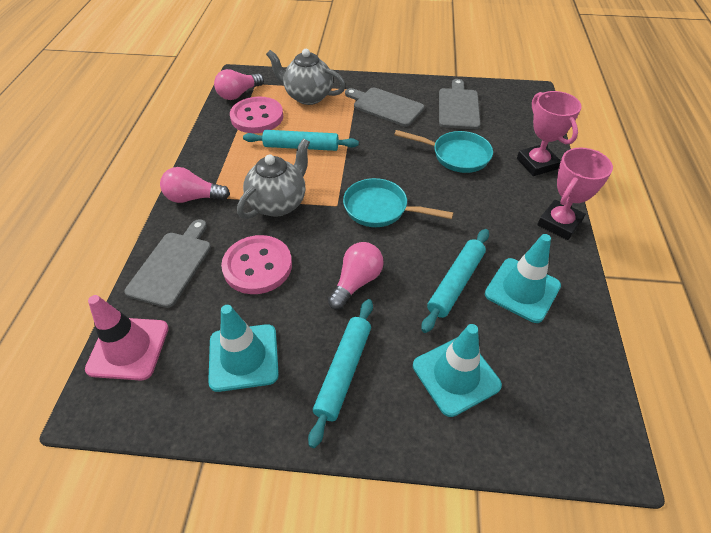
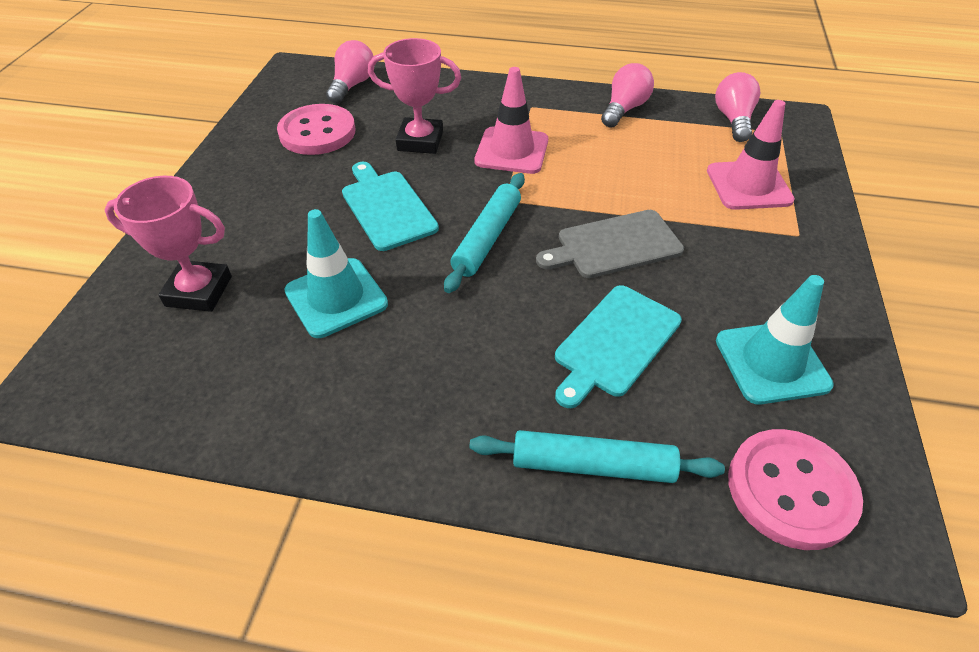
grey cutting board: [124,219,211,308] [345,88,424,127] [439,79,480,129] = 3 -> [536,210,684,278] = 1
grey teapot: [237,139,310,219] [266,49,346,105] = 2 -> none = 0
pink traffic cone: [85,295,169,381] = 1 -> [475,67,548,174] [707,100,795,210] = 2
turquoise cutting board: none = 0 -> [342,162,439,251] [555,285,682,408] = 2
turquoise pan: [343,178,454,227] [394,130,493,173] = 2 -> none = 0
turquoise rolling pin: [243,130,359,151] [308,299,373,448] [421,229,489,333] = 3 -> [444,173,525,293] [469,430,725,483] = 2
turquoise traffic cone: [208,305,279,392] [413,324,502,417] [485,234,561,323] = 3 -> [284,209,388,338] [716,275,834,404] = 2

